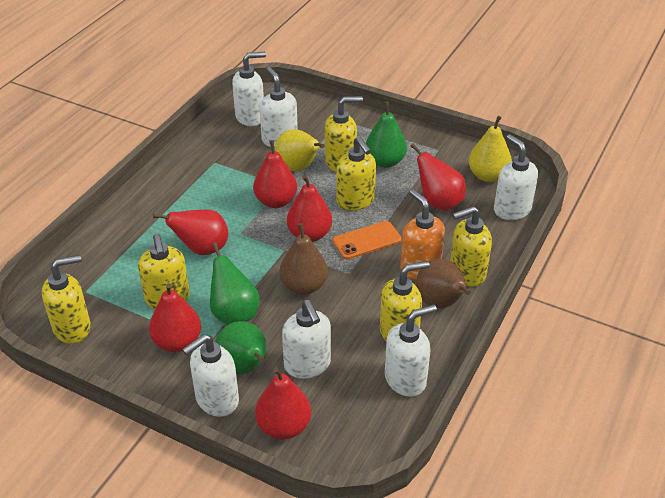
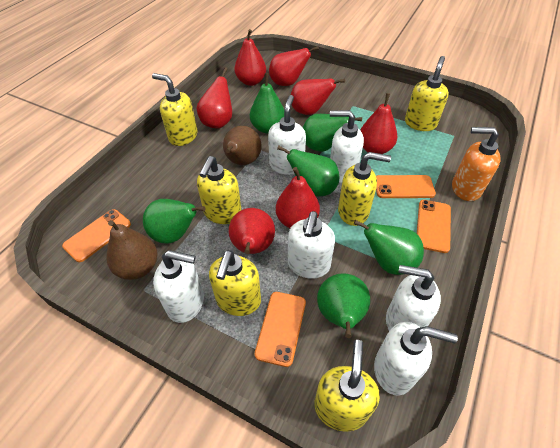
green pear: [210,242,260,325] [215,321,267,374] [366,102,407,168] = 3 -> [143,199,205,244] [250,73,284,134] [277,145,339,196] [303,114,362,152] [317,273,370,338] [354,220,424,275] = 6
orange phone: [333,221,402,260] = 1 -> [62,209,131,262] [255,292,306,367] [376,175,436,198] [417,200,451,253] = 4
red pear: [149,283,201,352] [153,209,228,255] [253,140,297,208] [255,367,311,440] [287,175,332,242] [410,143,466,211] = 6 -> [197,67,232,129] [229,208,275,254] [234,29,266,86] [269,46,319,86] [276,167,320,228] [291,78,345,115] [360,93,398,154] = 7
yellow pear: [275,129,324,172] [469,116,512,182] = 2 -> none = 0

